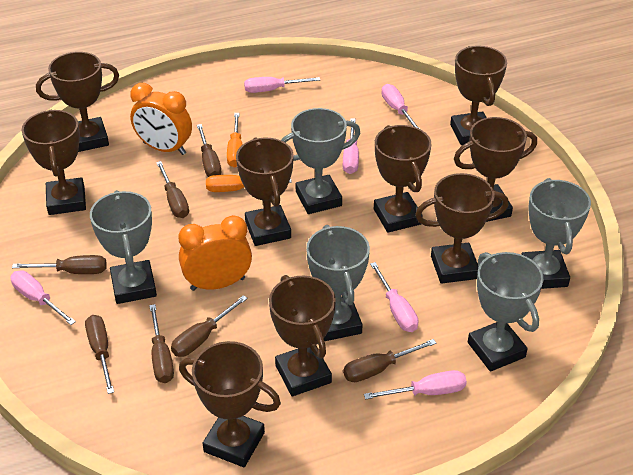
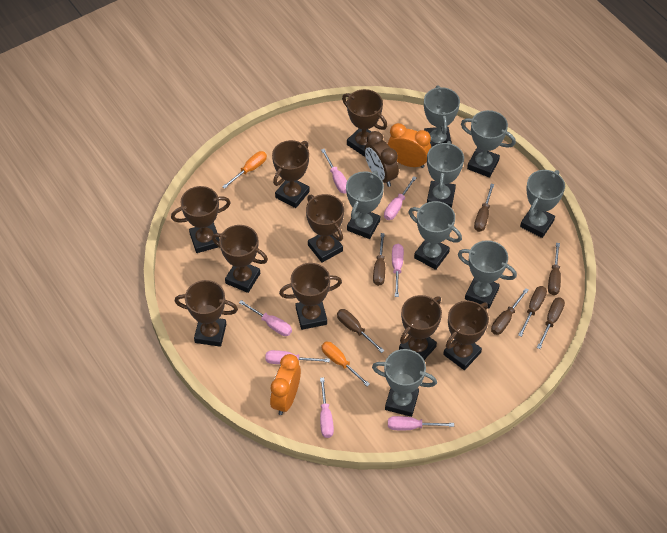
brown clock: none = 0 -> [364,131,399,187] = 1
grey trophy: [90,190,157,304] [281,108,360,214] [306,225,370,341] [468,252,543,372] [521,178,591,289] = 5 -> [346,171,384,239] [372,349,437,417] [409,201,462,270] [424,85,460,148] [427,141,464,208] [458,240,517,309] [461,110,516,178] [520,170,565,238] = 8
pink screwdriver: [10,270,76,325] [244,77,320,93] [343,118,359,174] [364,370,467,399] [370,262,418,332] [381,84,420,129] = 6 -> [239,300,292,336] [265,350,330,364] [320,377,334,438] [321,149,347,193] [384,176,417,220] [388,416,454,430] [392,244,404,297] = 7

